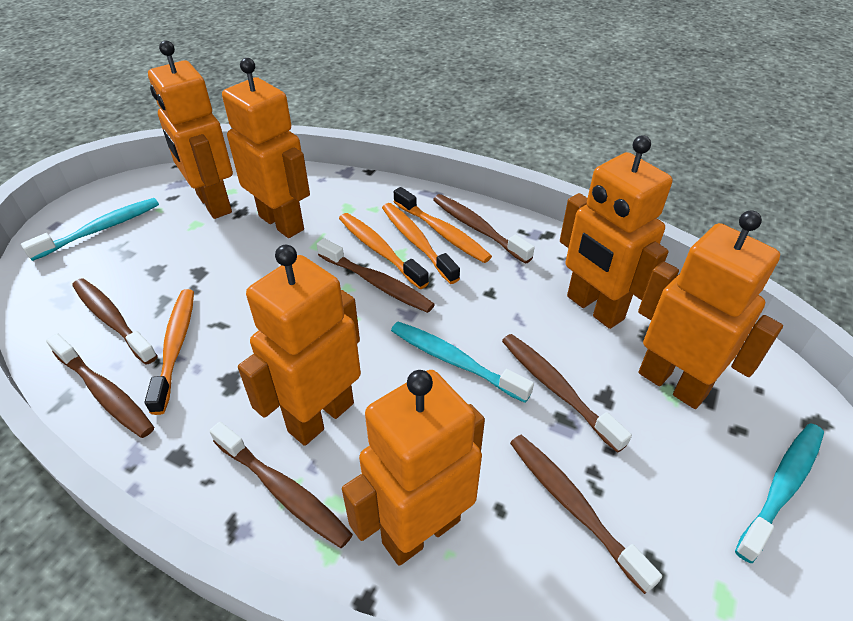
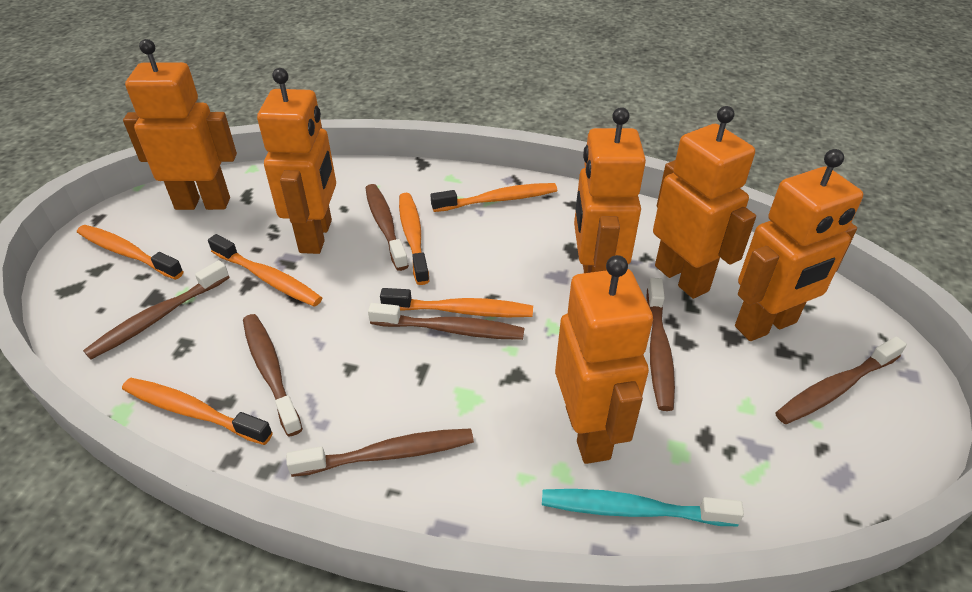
orange toothbrush: [145,289,194,415] [339,213,429,289] [382,203,460,284] [394,187,492,263] = 4 -> [77,225,184,280] [122,378,273,445] [208,234,322,307] [380,288,533,317] [399,193,429,285] [430,183,557,212] = 6
turquoise toothbrush: [21,198,159,261] [391,321,534,403] [735,423,824,563] = 3 -> [542,489,744,526] = 1

